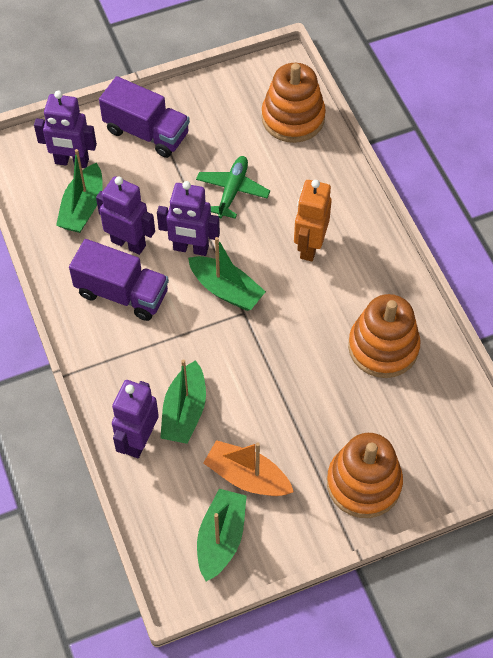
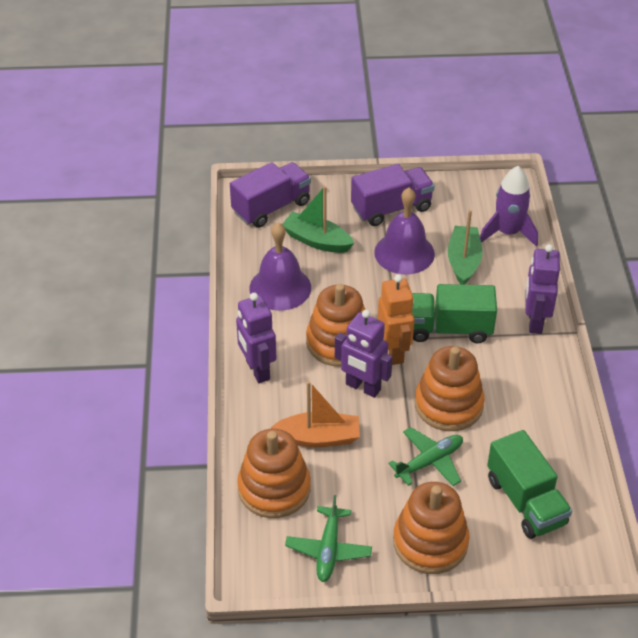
green boat: [56,149,103,233] [160,359,206,444] [188,237,266,311] [197,489,247,581] = 4 -> [282,186,354,253] [448,210,483,285] = 2
green plane: [196,156,270,219] = 1 -> [285,495,372,582] [388,427,463,486] = 2
green truck: none = 0 -> [412,284,497,343] [487,430,572,539] = 2
orange stacking toy: [262,63,326,143] [327,433,403,518] [348,294,421,378] = 3 -> [237,429,311,518] [306,284,365,367] [393,482,470,574] [415,346,485,431] = 4
purple bell: none = 0 -> [250,222,311,311] [374,188,435,275] = 2
purple robot: [34,91,97,168] [96,176,155,255] [112,380,159,458] [157,181,220,256] = 4 -> [236,293,277,383] [335,310,393,398] [525,244,560,334] = 3
purple rocket: none = 0 -> [480,166,538,247] = 1

